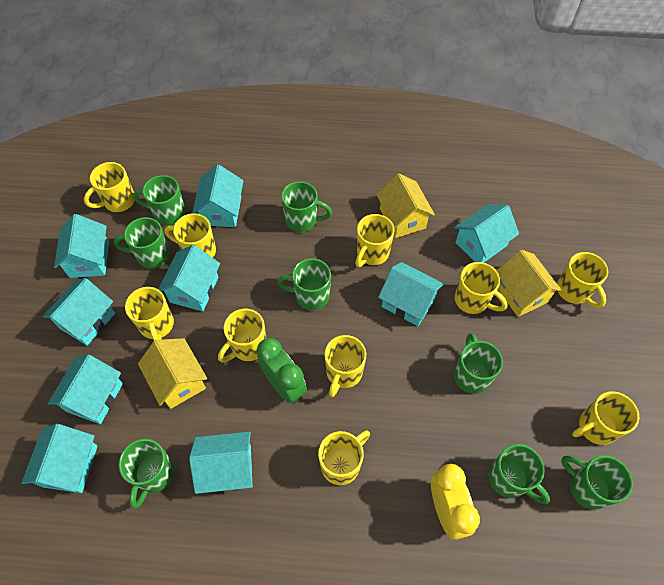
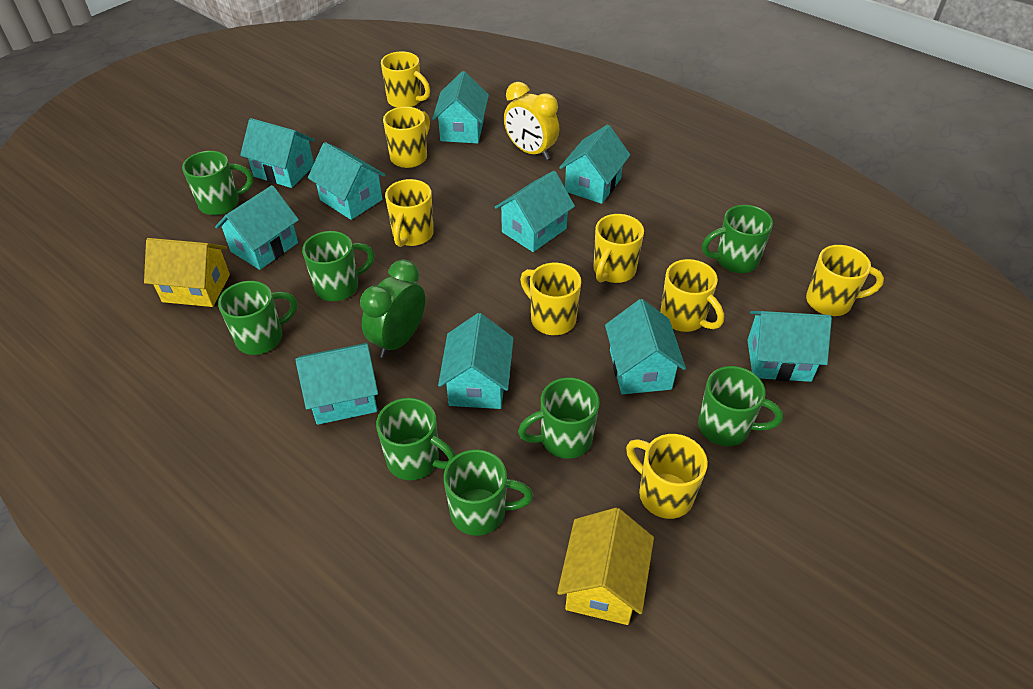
turquoise house: [22,424,98,493] [43,278,115,346] [48,354,123,424] [54,214,109,278] [158,245,220,312] [189,432,253,494] [192,165,244,227] [378,262,444,326] [454,205,519,263] = 9 -> [215,185,299,270] [240,118,315,188] [295,343,378,425] [308,142,386,220] [432,71,489,144] [438,313,514,409] [495,171,575,252] [559,125,630,204] [605,299,686,394] [747,311,832,382] = 10
yellow house: [138,338,207,409] [376,173,435,238] [496,250,562,317] = 3 -> [144,238,230,307] [557,508,654,625] = 2
yellow mug: [84,162,135,212] [125,287,174,341] [165,213,216,258] [218,309,266,362] [318,430,370,485] [325,335,366,397] [355,214,394,267] [455,262,507,314] [557,252,608,308] [572,391,639,445] = 10 -> [381,51,430,108] [383,107,430,168] [385,179,434,247] [520,263,581,335] [594,214,644,283] [626,434,708,519] [660,259,724,332] [806,245,884,316] = 8

